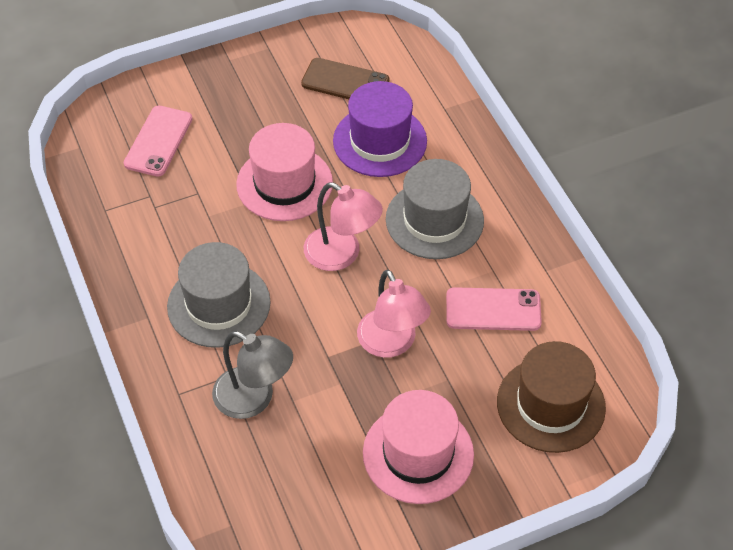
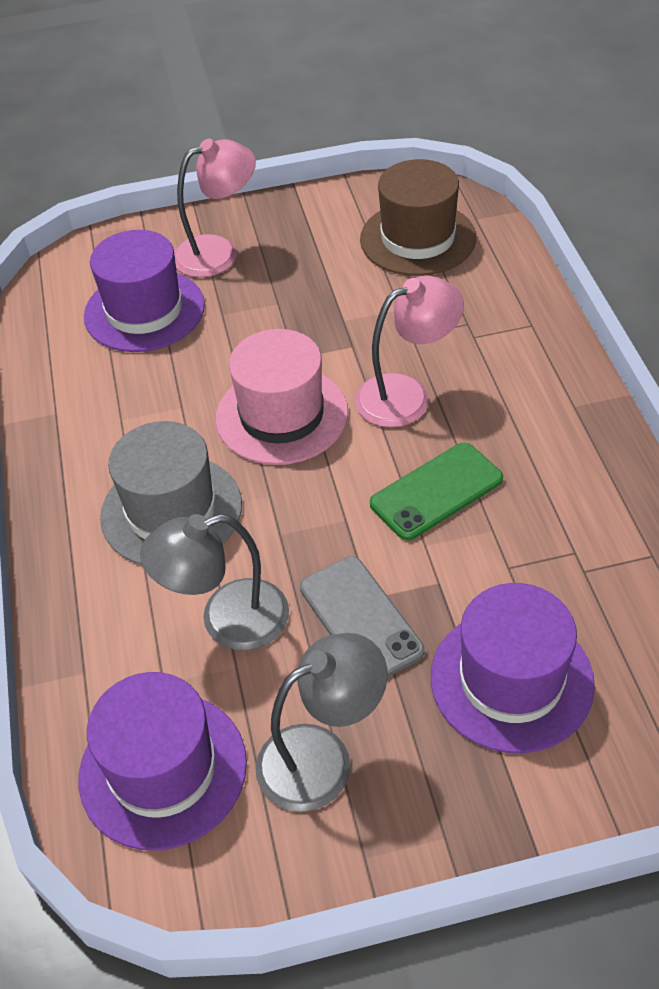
brown phone: [301,58,389,99] = 1 -> none = 0
green phone: none = 0 -> [370,443,503,541] = 1
grey hat: [167,242,271,348] [386,159,484,259] = 2 -> [100,421,242,565] = 1
grey lamp: [212,331,293,419] = 1 -> [140,514,289,650] [256,633,388,812] = 2
grey phone: none = 0 -> [300,556,425,677] = 1
pink hat: [236,123,333,221] [363,390,474,504] = 2 -> [215,329,348,465] = 1
pink phone: [124,106,193,177] [446,287,542,331] = 2 -> none = 0
purple hat: [333,81,427,177] = 1 -> [79,672,247,851] [84,230,205,352] [431,583,595,753] = 3

